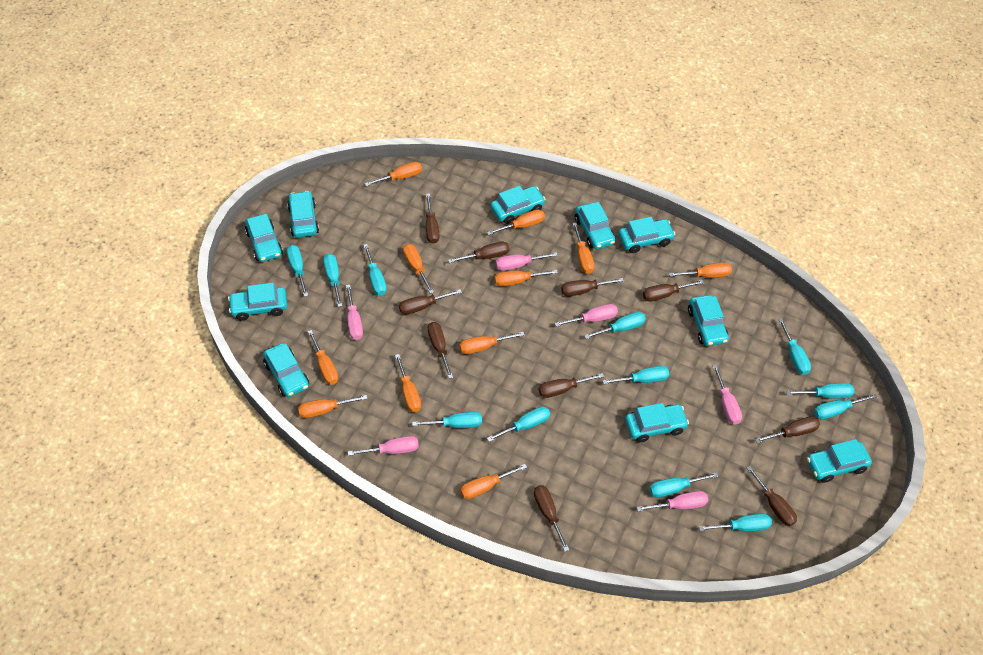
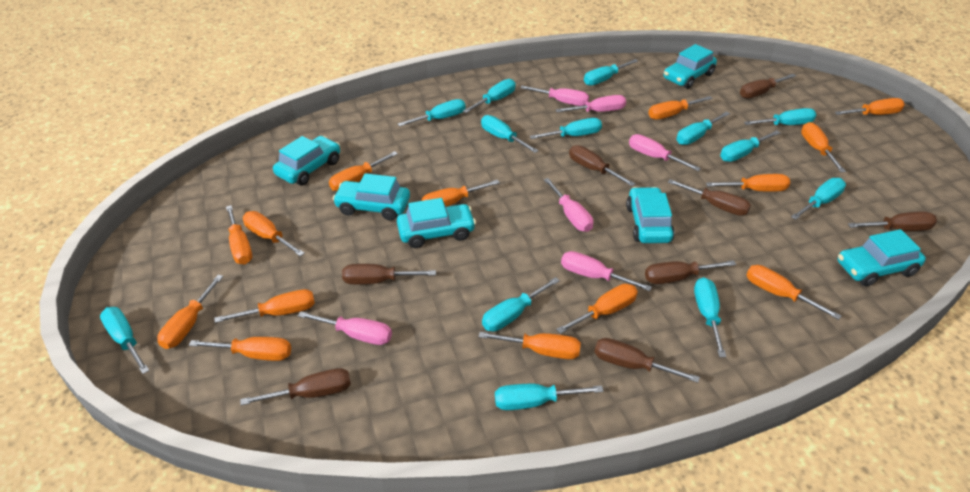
brown screwdriver: [399,289,462,315] [426,193,439,244] [428,322,453,379] [448,242,510,263] [534,485,569,551] [539,373,604,398] [561,278,624,296] [643,280,704,301] [747,466,797,526] [755,416,820,443] = 10 -> [240,368,351,405] [342,264,436,284] [569,145,636,186] [594,338,700,383] [645,260,736,284] [668,179,751,216] [740,74,796,98] [848,212,937,231] = 8
orange screwdriver: [298,395,367,418] [308,330,338,385] [365,162,422,186] [395,354,421,412] [403,244,434,294] [459,332,524,354] [460,464,527,499] [487,210,545,235] [495,270,558,286] [572,223,595,274] [669,263,732,278] = 11 -> [157,275,223,349] [189,337,291,361] [214,289,315,323] [226,205,252,264] [243,211,305,256] [329,151,398,191] [421,180,500,207] [478,332,581,359] [556,284,638,334] [648,96,713,120] [706,174,790,192] [746,265,842,320] [801,122,846,172] [834,98,905,115] = 14
turquoise car: [228,283,287,321] [245,214,283,262] [263,343,309,397] [287,191,319,238] [490,186,546,224] [575,202,615,249] [618,217,676,253] [625,403,689,442] [688,295,728,346] [807,439,872,483] = 10 -> [273,136,340,185] [333,173,410,221] [397,198,476,248] [626,187,675,243] [663,44,717,89] [838,229,926,287] = 6
turquoise screwdriver: [287,245,308,297] [323,254,342,307] [363,244,387,296] [412,412,482,428] [487,406,550,442] [584,312,646,339] [603,366,669,384] [649,472,718,498] [699,514,772,532] [778,318,811,375] [786,383,854,399] [814,394,877,420] = 12 -> [100,307,149,374] [398,99,466,127] [463,79,516,113] [481,115,539,153] [482,277,560,332] [495,384,604,410] [530,118,602,139] [584,59,638,86] [677,111,730,145] [694,277,726,357] [720,130,780,162] [744,108,816,125] [791,178,846,220] = 13

